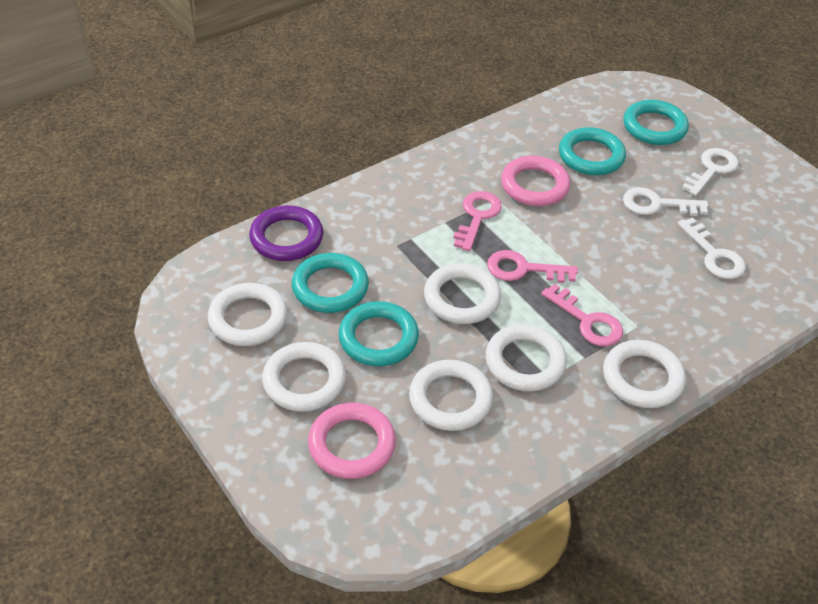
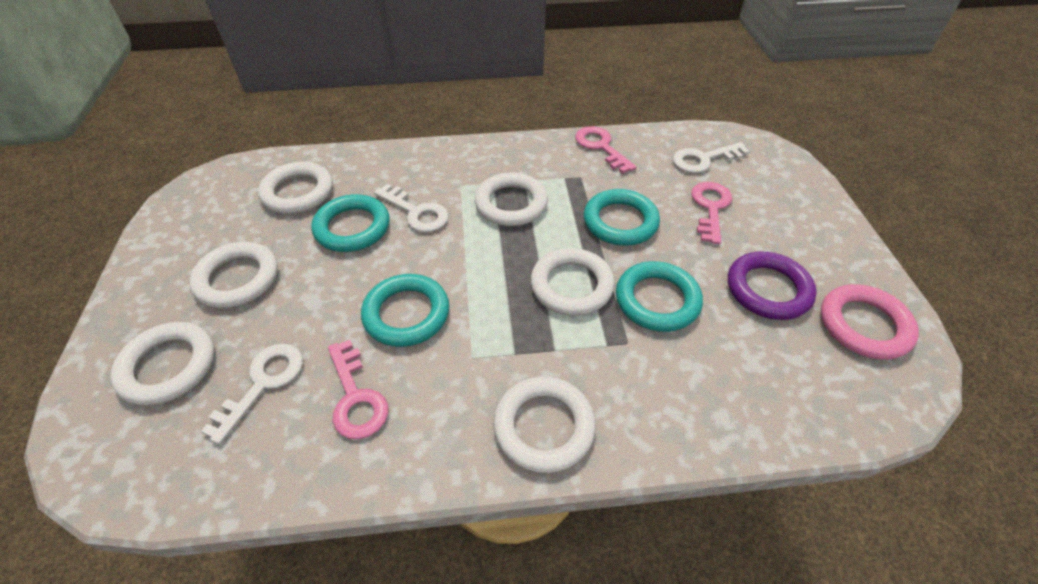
pink ring: [308,403,396,479] [501,156,570,206] = 2 -> [821,284,919,360] = 1

